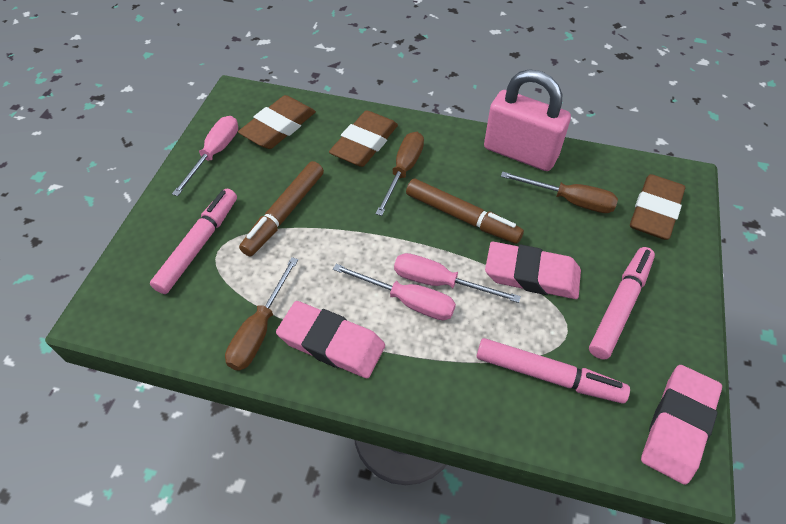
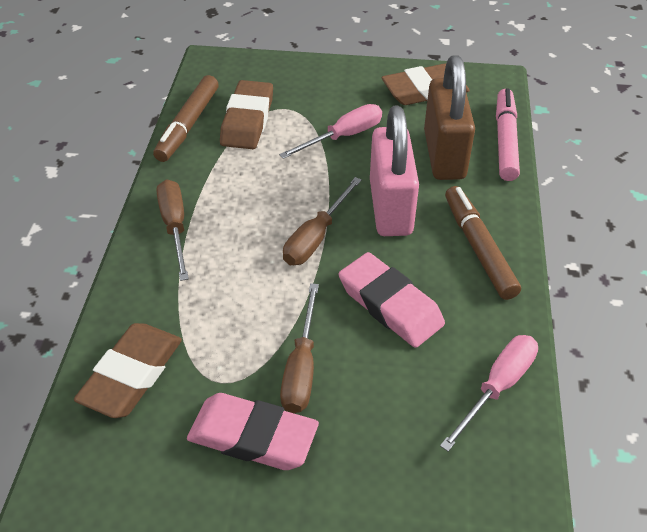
brown padlock: none = 0 -> [424,55,475,180] = 1
pink eraser: [276,301,385,378] [485,242,581,299] [641,365,722,485] = 3 -> [187,393,319,470] [339,252,445,348] = 2
pink marker: [150,189,237,294] [477,338,630,404] [589,247,655,360] = 3 -> [496,88,520,181] = 1
pink screwdriver: [172,116,238,196] [333,264,456,320] [394,253,521,303] = 3 -> [279,104,382,159] [440,335,538,452] = 2

